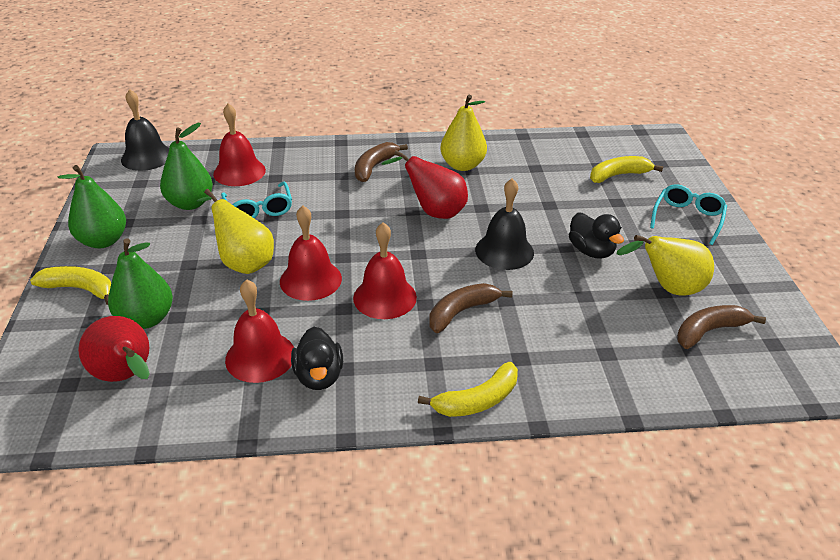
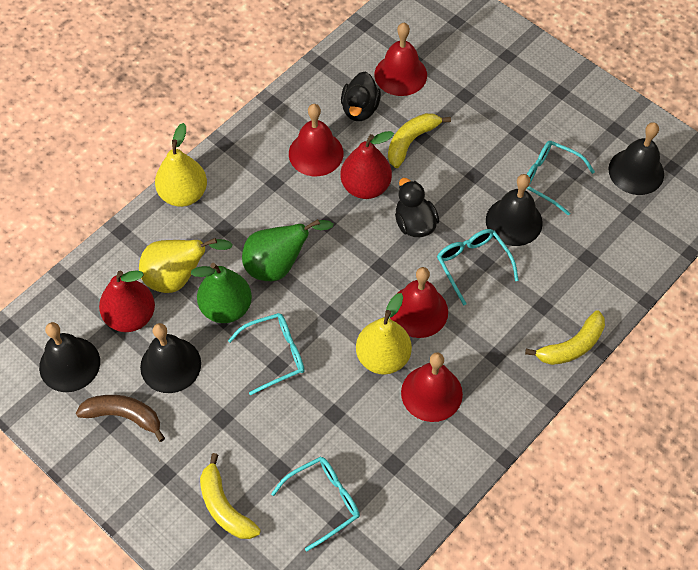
black bell: [121,89,169,171] [475,178,534,270] = 2 -> [39,322,100,392] [140,323,201,393] [486,174,543,246] [608,122,664,195] = 4
brown banana: [355,142,408,182] [429,283,512,333] [677,305,766,349] = 3 -> [76,395,165,442] = 1
green pear: [58,165,126,248] [108,238,173,329] [160,123,213,210] = 3 -> [191,263,252,323] [242,219,334,281] = 2
turquoise glasses: [221,182,292,218] [650,184,727,245] = 2 -> [228,313,304,396] [271,456,360,551] [437,229,519,306] [527,141,595,216] = 4

